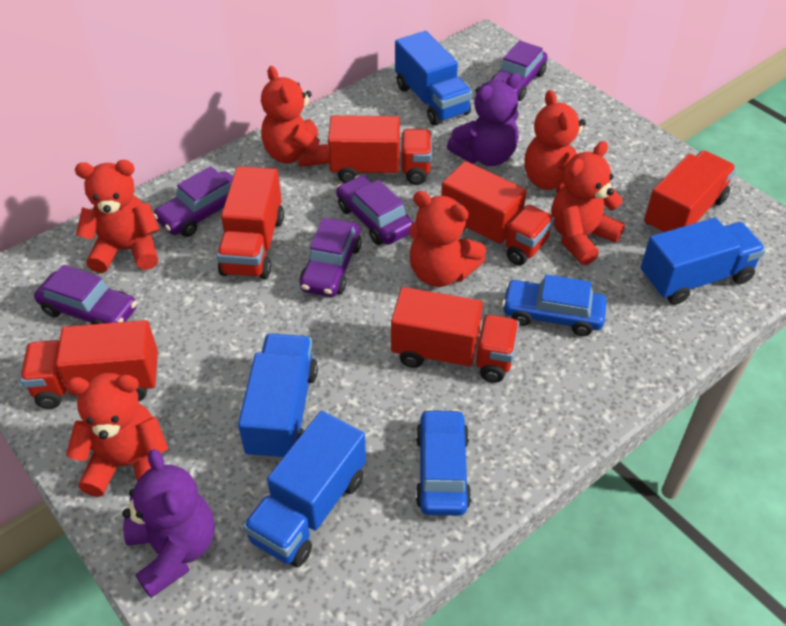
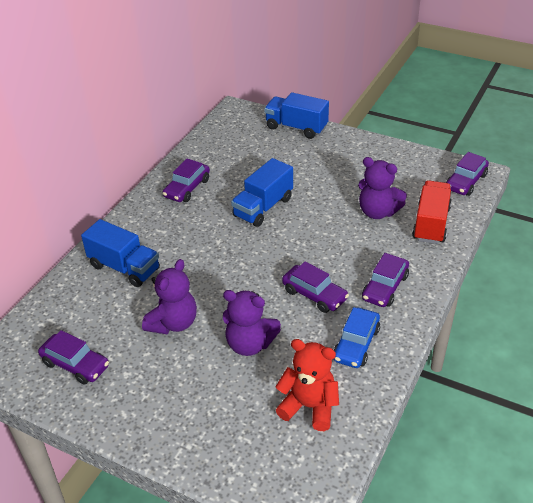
blue car: [416,409,471,516] [502,274,607,336] = 2 -> [334,307,380,368] = 1
blue truck: [238,334,318,460] [243,411,366,567] [395,31,472,126] [641,218,766,305] = 4 -> [81,219,160,287] [231,158,293,227] [264,92,329,139] = 3
purple teddy bear: [122,449,215,598] [447,73,521,166] = 2 -> [142,259,197,334] [223,290,281,356] [358,157,407,219] = 3
red teddy bear: [65,373,169,497] [75,160,160,273] [261,66,329,167] [409,191,486,287] [524,90,586,193] [551,141,625,265] = 6 -> [275,339,339,431] = 1
red truck: [20,320,158,409] [217,166,284,279] [328,115,432,185] [391,287,519,383] [441,161,554,265] [644,150,736,234] = 6 -> [412,180,452,244] = 1

